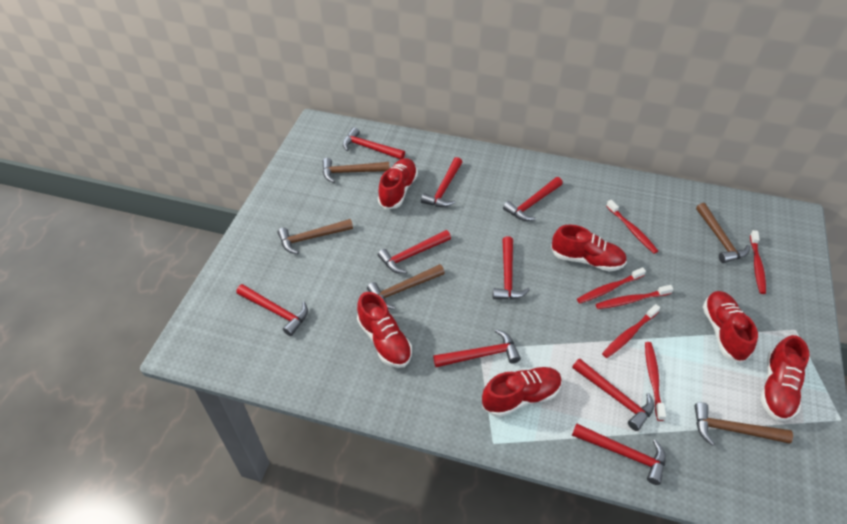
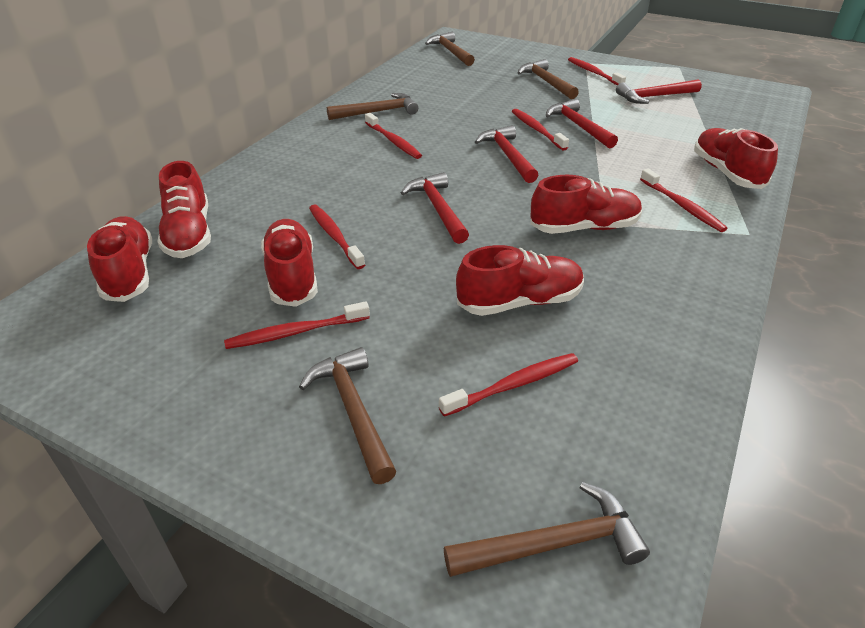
red hammer: [236,284,308,336] [343,127,405,159] [378,230,451,274] [421,157,462,207] [433,329,521,367] [492,236,530,299] [503,177,563,221] [572,359,654,431] [572,423,666,485] = 9 -> [401,172,469,244] [475,125,538,183] [546,99,618,148] [616,79,702,104] = 4
red toothbrush: [577,267,646,303] [596,285,673,309] [602,304,660,358] [606,200,658,254] [645,342,666,421] [750,230,766,294] = 6 -> [224,301,370,349] [309,204,365,269] [365,113,422,159] [439,353,578,417] [512,109,569,151] [568,57,626,85] [640,168,728,232] = 7

